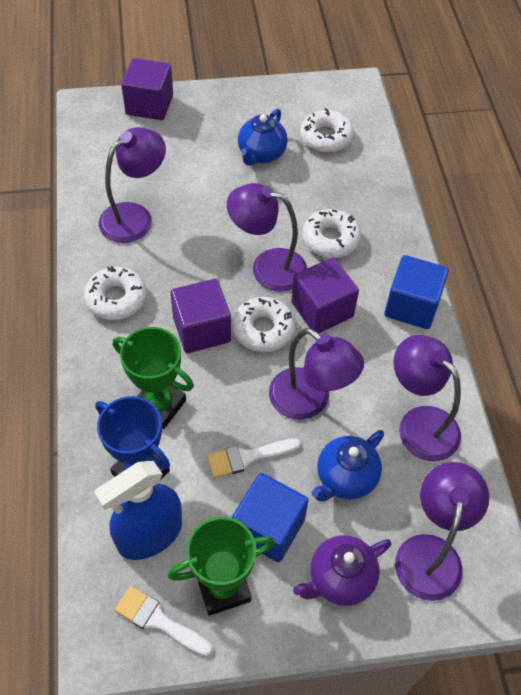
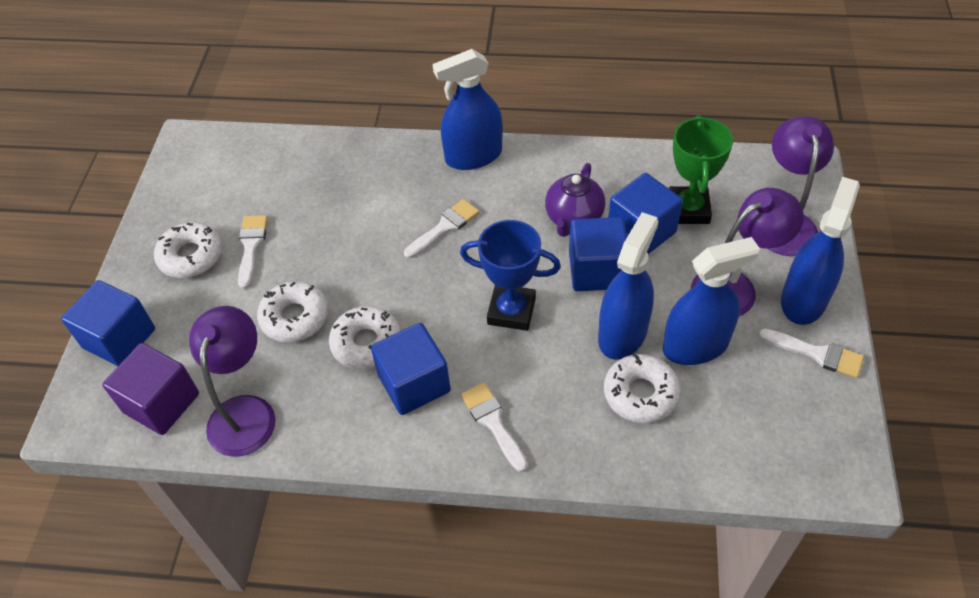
blue cube: [232,473,309,562] [384,255,449,329] = 2 -> [61,280,155,366] [371,323,451,415] [569,217,627,291] [608,173,683,254] = 4
blue spray bottle: [94,461,182,560] = 1 -> [433,49,503,170] [598,212,658,360] [663,237,760,365] [781,177,860,325] = 4
blue teapot: [238,109,288,166] [312,430,384,502] = 2 -> none = 0
green trophy: [113,327,194,429] [168,517,275,616] = 2 -> [669,115,733,224] = 1
purple cube: [121,58,173,120] [170,279,231,353] [291,258,359,334] = 3 -> [102,343,199,435] = 1
purple lamp: [99,127,166,243] [227,183,307,292] [269,328,364,420] [393,335,461,461] [395,462,489,601] = 5 -> [189,306,276,457] [691,188,804,316] [767,116,834,256] = 3
white brush: [115,586,213,656] [207,438,301,478] = 2 -> [238,215,268,289] [404,199,479,258] [461,382,527,472] [759,329,864,378] = 4

